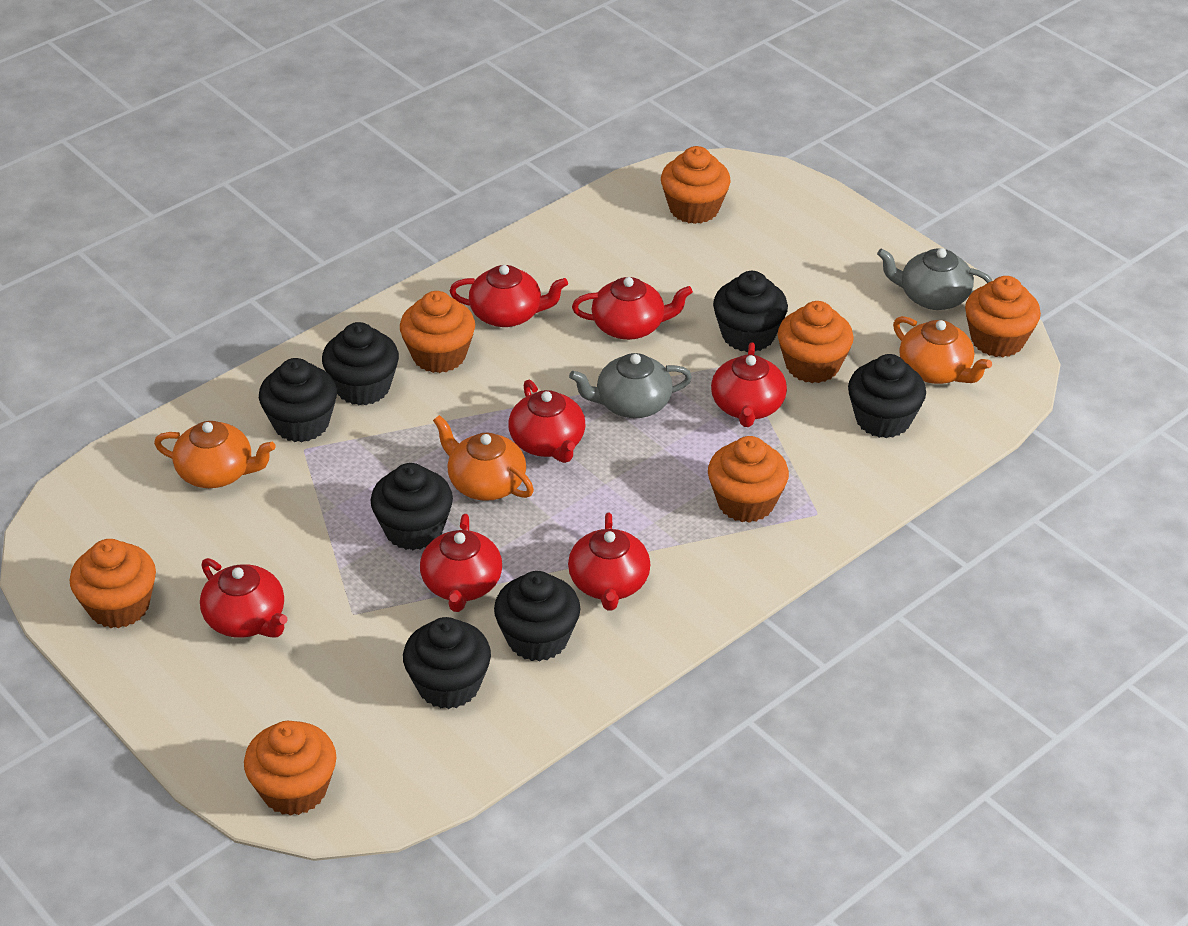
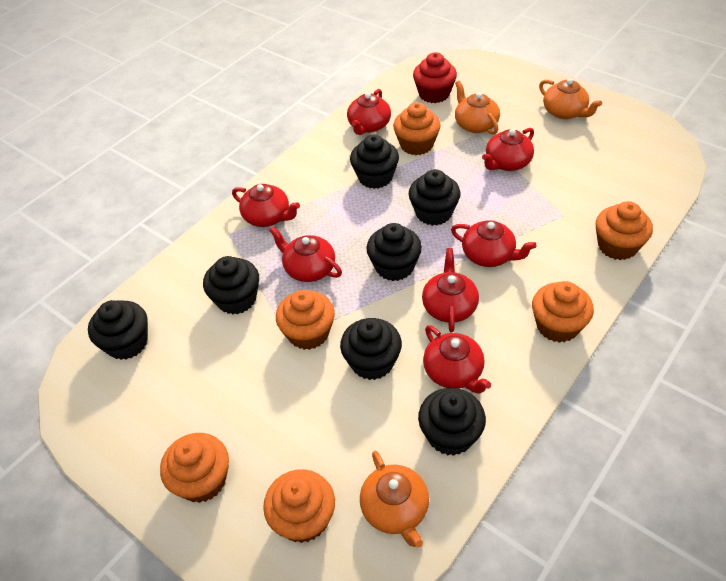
grey teapot: [569,353,692,418] [877,248,992,310] = 2 -> none = 0
orange cupcake: [70,539,156,628] [244,721,336,816] [400,291,475,373] [661,146,731,224] [708,436,789,523] [778,301,854,383] [965,276,1041,357] = 7 -> [160,433,229,503] [263,469,335,543] [276,290,335,350] [393,102,441,155] [532,281,594,343] [596,201,653,260] = 6
red cupcake: none = 0 -> [413,52,457,103] = 1

